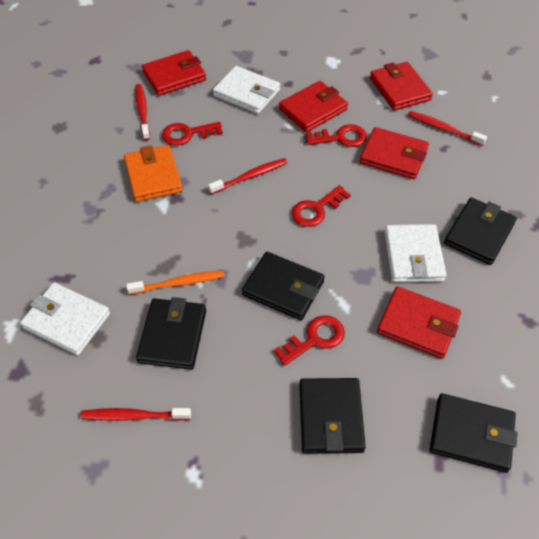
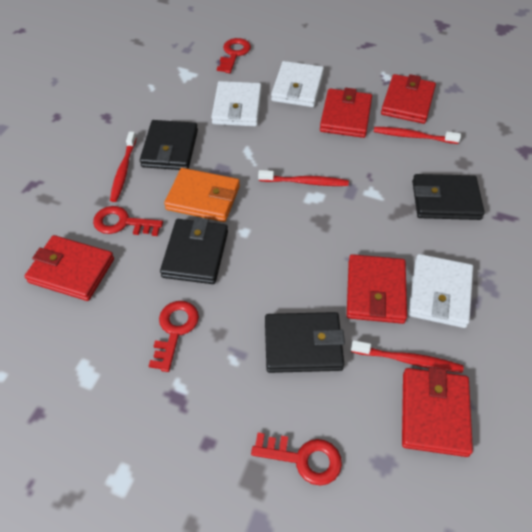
black wallet: [136,297,206,370] [242,252,325,320] [299,378,366,454] [430,393,518,473] [444,198,517,265] = 5 -> [140,120,198,170] [160,218,228,284] [265,312,345,373] [412,174,485,220] = 4
orange toothbrush: [126,271,225,295] = 1 -> none = 0

